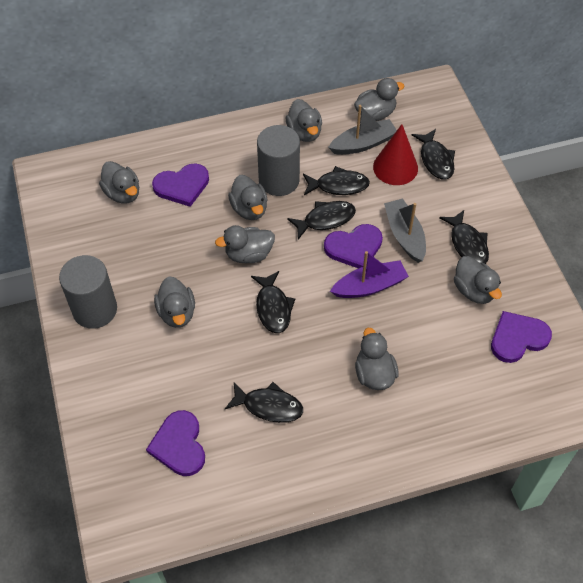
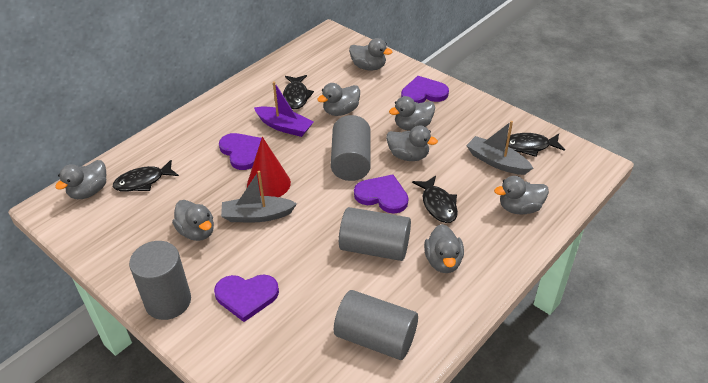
black fish: [225,382,303,423] [251,271,295,333] [287,201,356,240] [303,166,370,195] [412,129,455,179] [439,210,489,264] = 6 -> [113,160,179,192] [283,75,314,109] [412,176,458,223] [505,133,565,157] = 4
grey cylinder: [59,255,117,329] [257,125,300,196] = 2 -> [129,241,191,320] [331,115,371,181] [334,290,418,360] [339,207,411,261] = 4

